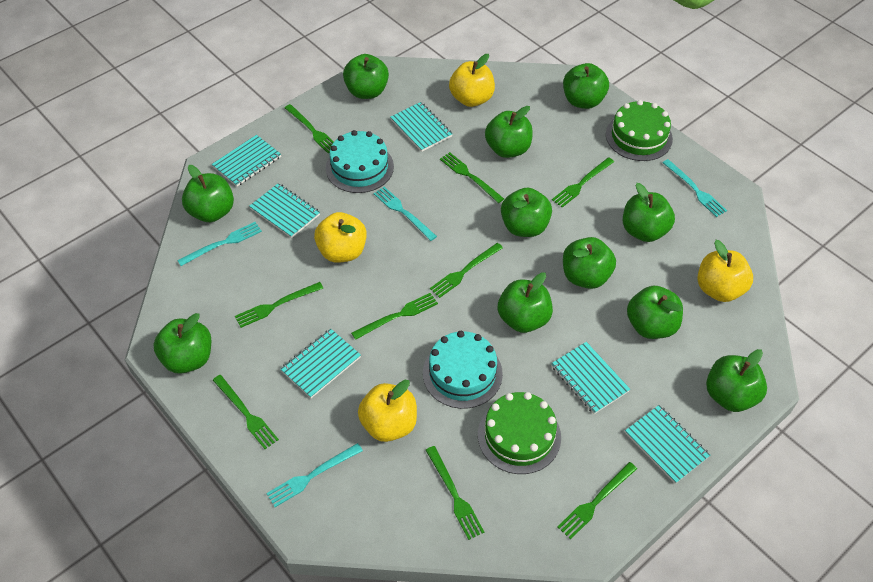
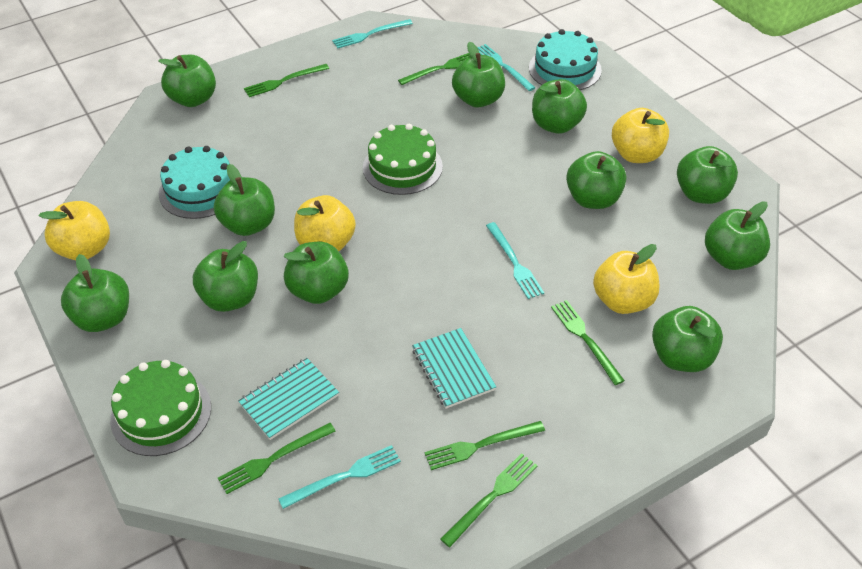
green fork: [213,375,279,449] [235,282,323,328] [285,104,334,153] [351,293,438,340] [426,446,484,540] [430,243,503,298] [440,152,504,203] [552,157,614,208] [557,462,637,540] = 9 -> [218,423,335,494] [244,64,329,97] [398,53,470,85] [425,421,545,470] [440,453,537,547] [551,300,625,385] = 6
turquoise notebook: [212,135,281,187] [249,183,320,238] [281,329,361,398] [390,102,453,152] [551,342,630,414] [625,405,710,484] = 6 -> [238,358,339,440] [412,328,496,409] = 2

